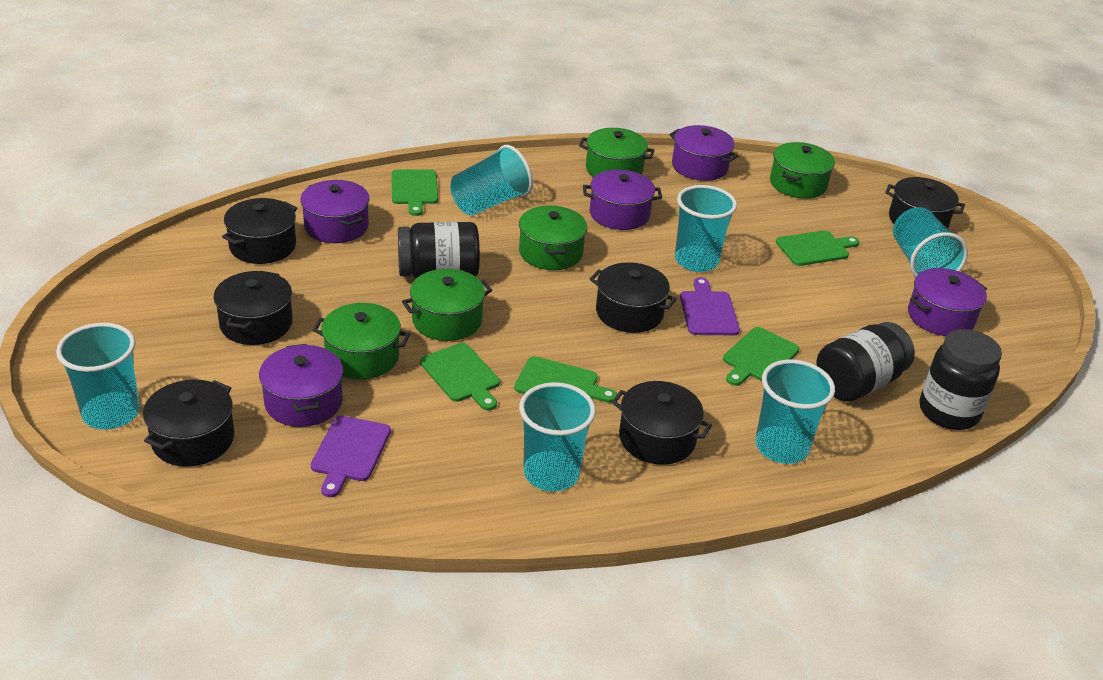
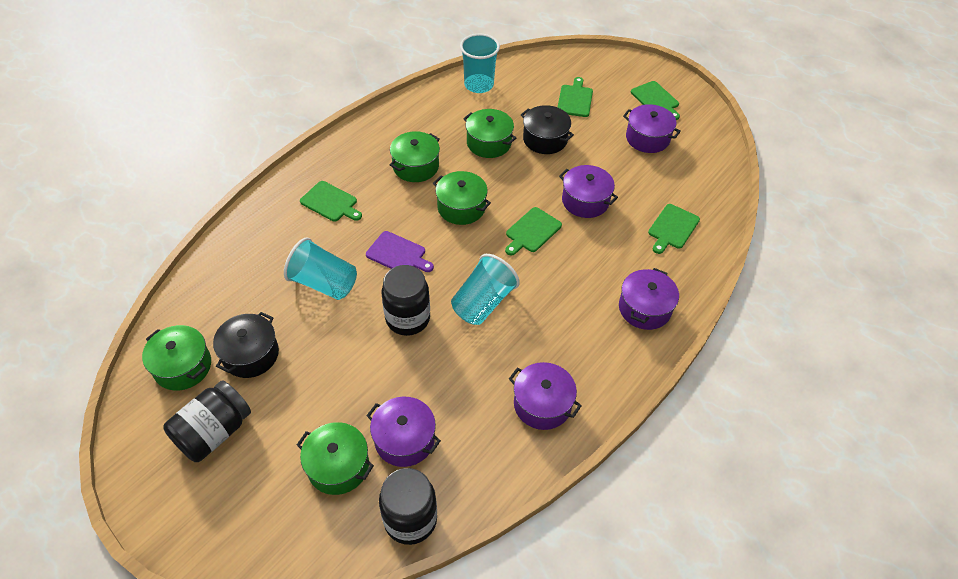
black pot: [143,380,234,467] [213,271,293,345] [222,198,297,264] [590,262,677,333] [612,381,712,465] [885,177,965,229] = 6 -> [213,312,279,378] [521,105,574,154] = 2
purple cutting board: [311,416,391,497] [680,277,740,335] = 2 -> [366,231,434,272] = 1
turquoise cup: [56,323,140,430] [450,145,533,216] [519,382,596,492] [675,185,737,272] [755,359,835,464] [893,207,968,278] = 6 -> [284,237,357,300] [451,254,520,325] [460,33,500,93] = 3

